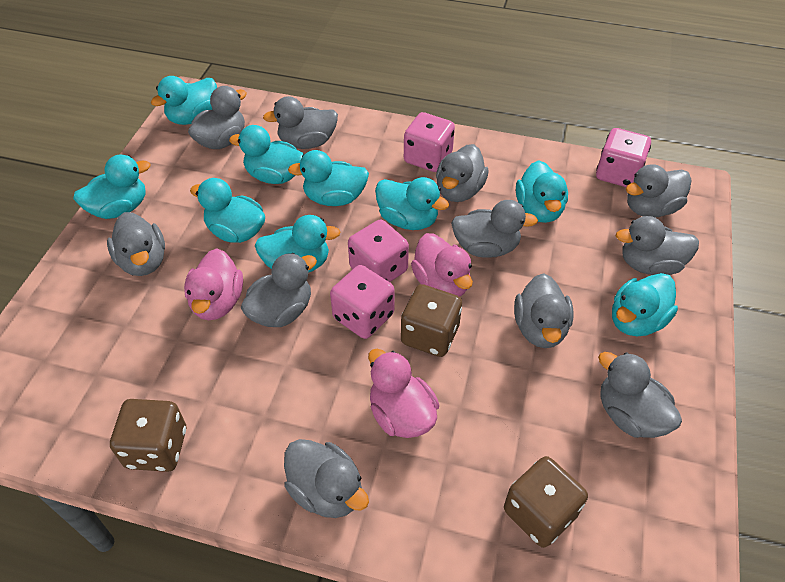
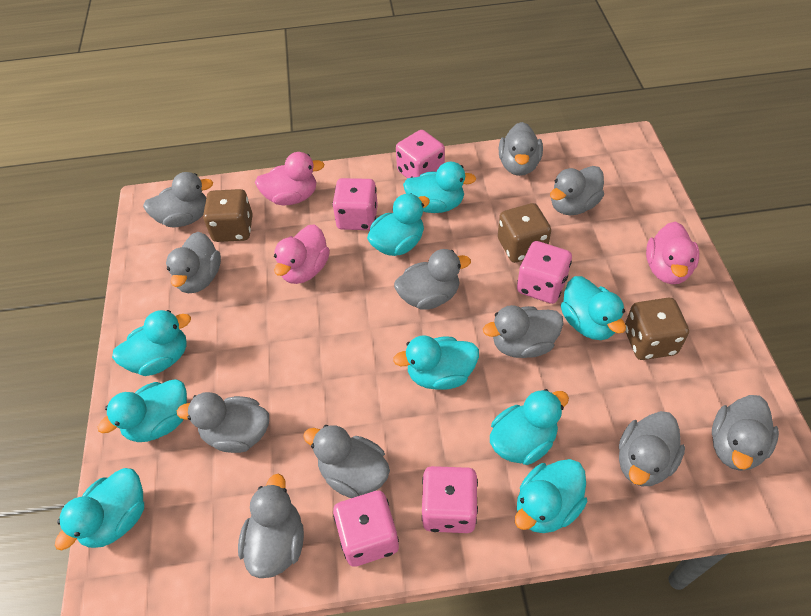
pink dice: [330,265,394,339] [348,219,409,282] [404,112,455,172] [596,128,651,187] = 4 -> [332,178,378,230] [333,491,399,567] [396,130,445,178] [422,466,478,533] [517,241,572,304] = 5

